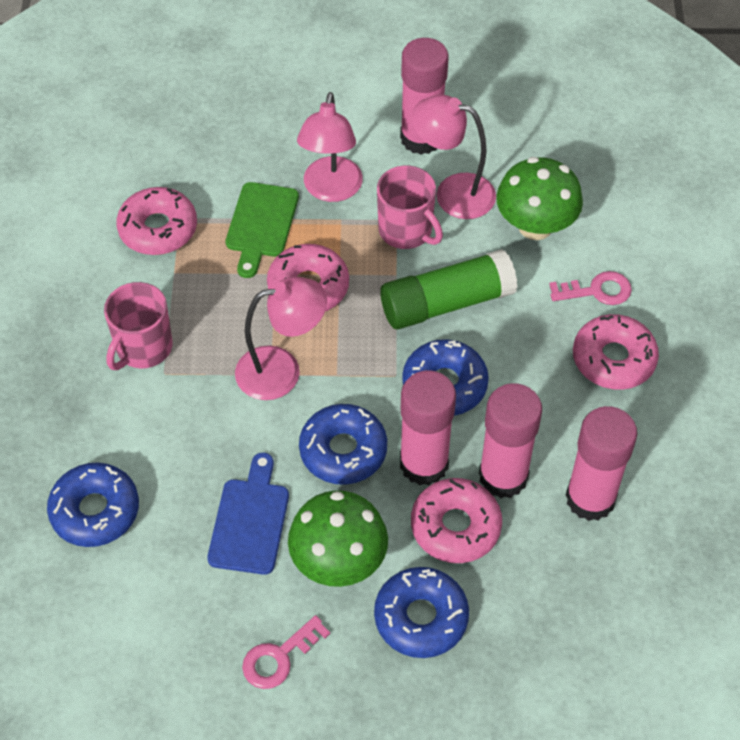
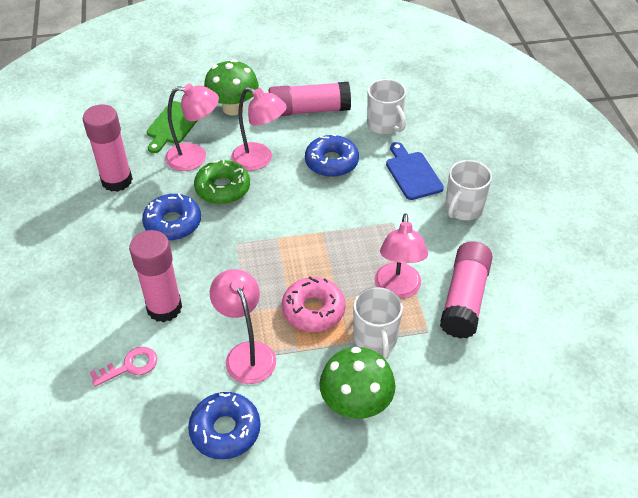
blue donut: [47,463,139,547] [299,404,387,485] [374,567,469,658] [402,339,489,416] = 4 -> [142,193,201,241] [188,392,260,459] [305,134,359,177] = 3
green donut: none = 0 -> [194,160,250,204] = 1
green glue stick: [380,249,518,329] = 1 -> none = 0
pink donut: [116,187,197,255] [267,244,349,311] [411,478,502,563] [573,314,659,390] = 4 -> [282,277,345,332] = 1
pink key: [242,615,330,689] [549,271,632,305] = 2 -> [90,347,157,387] = 1
pink lamp: [235,277,327,400] [297,92,363,202] [412,95,496,219] = 3 -> [165,84,219,171] [210,269,276,384] [231,87,287,171] [374,213,428,299] = 4
pink mug: [104,282,173,370] [377,166,443,249] = 2 -> none = 0
white mug: none = 0 -> [354,287,403,360] [367,79,406,134] [445,160,492,220] = 3

